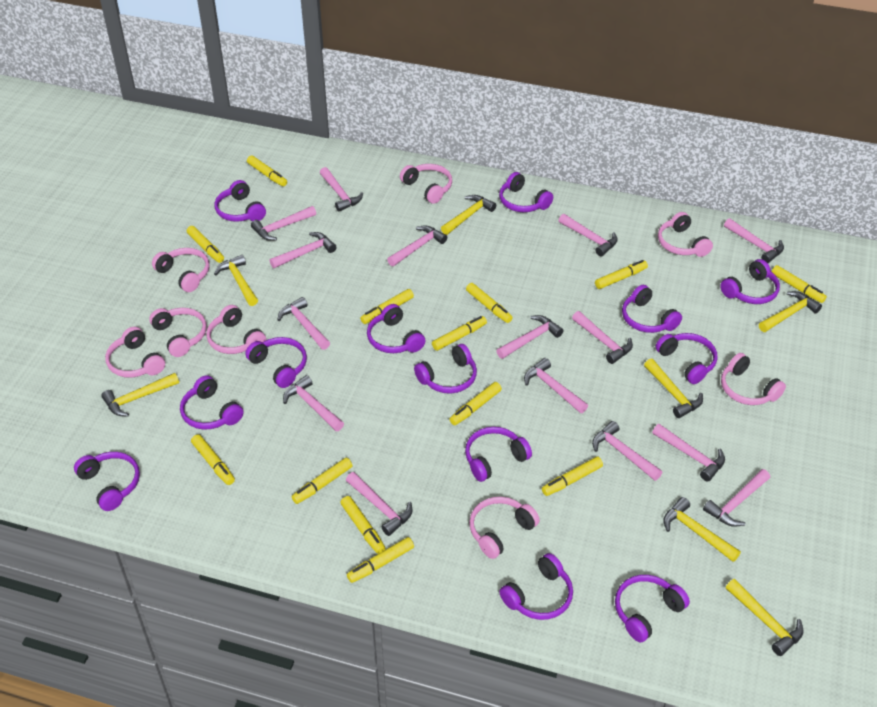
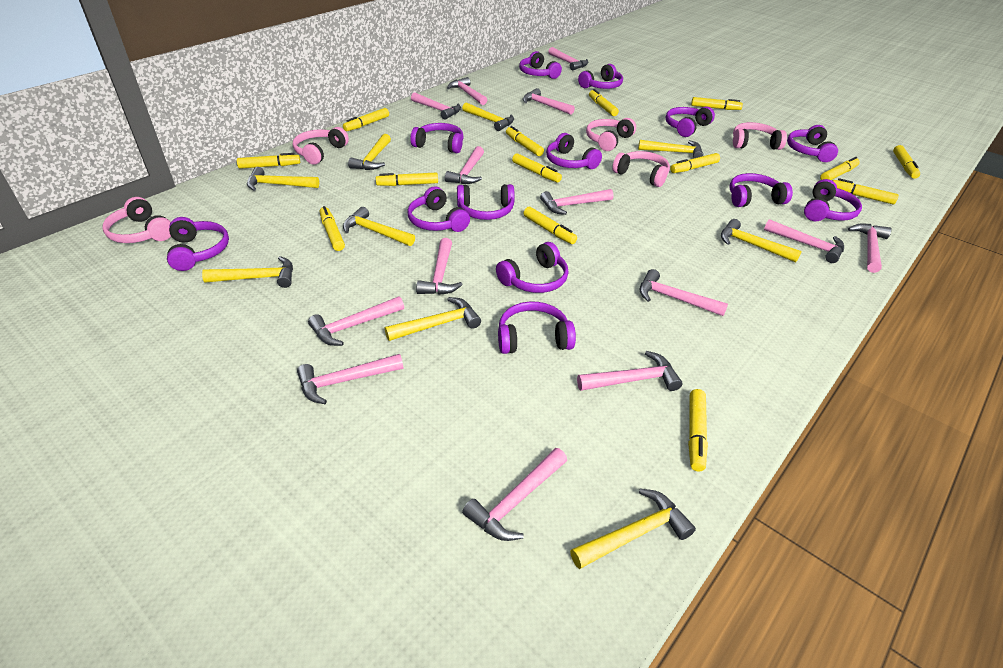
pink hammer: [251,206,316,241] [269,232,337,268] [278,297,330,350] [283,375,344,431] [320,167,363,212] [346,472,412,536] [387,226,447,266] [496,315,564,359] [524,358,588,413] [558,214,618,256] [572,311,633,364] [592,421,662,481] [652,424,725,482] [703,469,770,527] [724,218,784,263] = 15 -> [297,354,403,404] [308,296,404,346] [411,92,461,120] [416,238,463,295] [445,146,484,184] [447,77,487,105] [462,448,567,541] [523,88,575,115] [540,189,613,215] [548,47,588,70] [577,351,683,391] [640,269,728,316] [764,219,844,263] [848,224,892,273] = 14
pink headphones: [105,327,165,378] [149,308,207,357] [152,248,209,292] [206,305,266,354] [400,164,452,204] [469,497,540,559] [658,212,713,257] [721,353,786,405] = 8 -> [102,197,171,243] [293,127,349,165] [586,118,636,151] [612,151,670,187] [733,122,787,150] = 5
yellow hammer: [101,373,179,416] [214,255,258,306] [441,195,496,235] [644,359,703,418] [663,497,741,562] [726,579,803,656] [759,291,822,332] = 7 -> [202,256,293,288] [247,167,319,191] [343,207,415,246] [348,134,391,170] [385,297,481,341] [462,102,514,131] [570,489,696,569] [638,140,704,158] [721,219,802,262] = 9
yellow marker: [187,226,224,263] [191,434,235,485] [247,155,287,186] [292,458,353,504] [340,496,385,554] [347,537,414,583] [360,289,414,324] [432,316,487,351] [449,382,502,425] [466,283,513,323] [542,456,603,496] [595,260,648,289] [772,265,827,303] = 13 -> [237,153,300,169] [320,206,345,251] [343,108,389,131] [376,173,438,186] [506,126,544,156] [512,153,562,183] [523,207,577,244] [589,89,619,116] [670,153,720,173] [688,389,708,472] [691,97,743,110] [820,157,860,180] [833,178,899,204] [893,145,920,179] = 14

